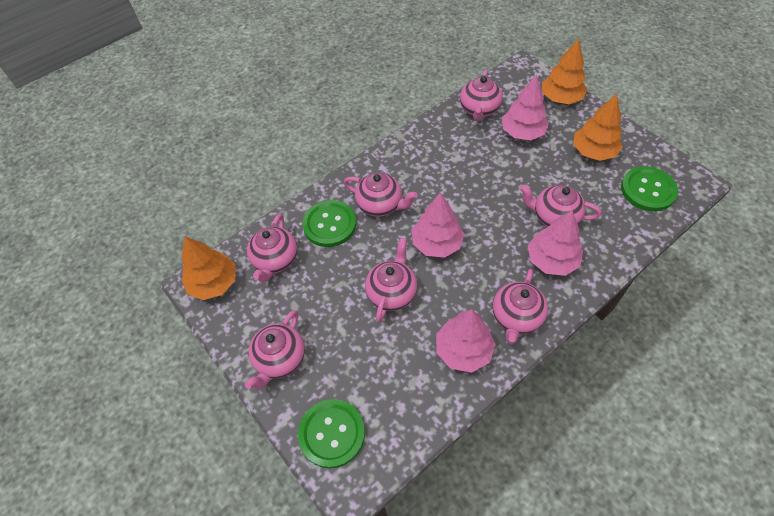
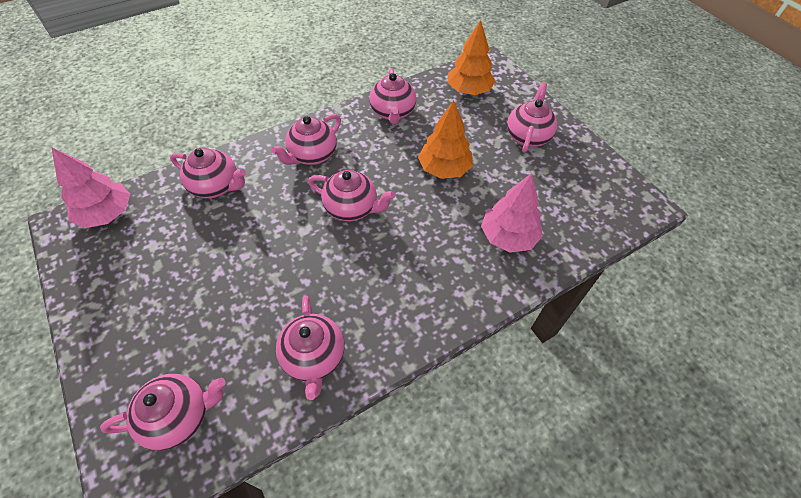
green button: [298,399,365,469] [303,200,356,247] [621,166,678,211] = 3 -> none = 0
orange tree: [181,237,236,300] [542,39,587,104] [573,94,623,161] = 3 -> [418,101,473,179] [448,20,495,95] = 2
pink tree: [412,192,464,258] [436,309,496,373] [502,75,549,140] [527,210,583,276] = 4 -> [51,147,130,228] [481,173,543,253] = 2

